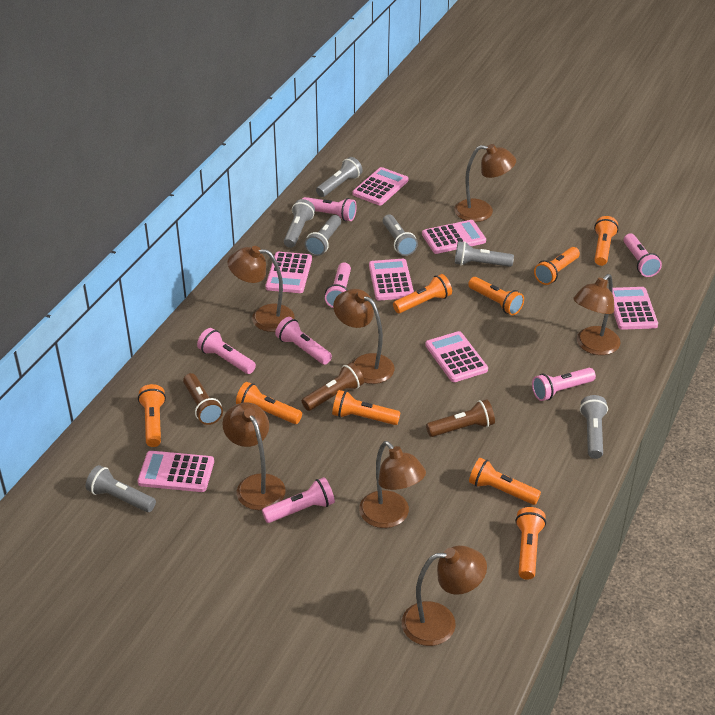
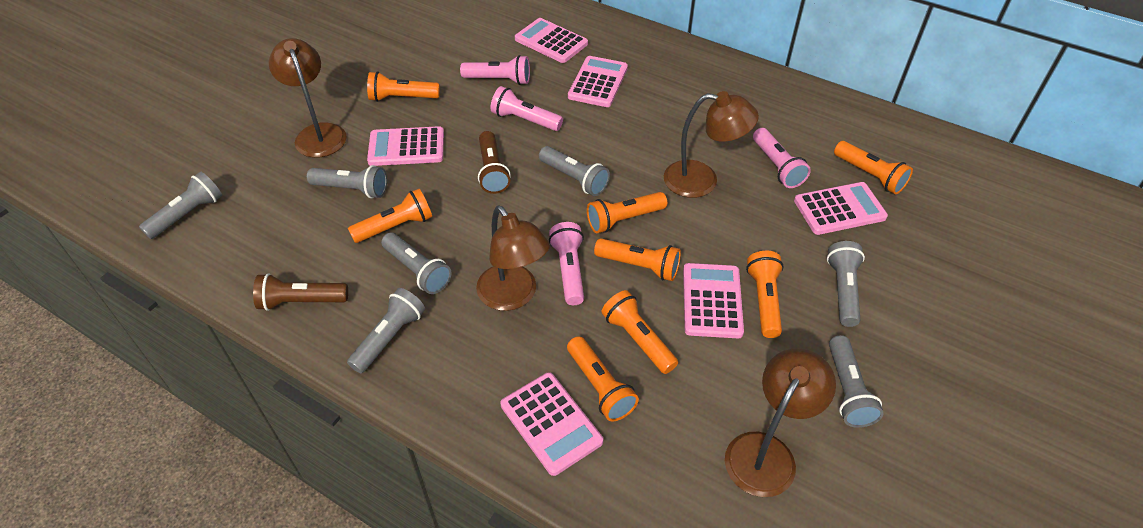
brown flashlight: [183,373,223,425] [302,363,364,411] [426,399,495,437] = 3 -> [253,273,348,311] [478,131,511,194] = 2
brown lamp: [222,403,286,510] [228,246,295,332] [333,289,395,384] [359,441,426,528] [402,545,487,646] [454,144,516,222] [573,274,621,355] = 7 -> [269,38,347,158] [476,206,550,311] [664,91,759,198] [725,348,836,497] = 4
orange flashlight: [138,384,166,447] [236,382,302,424] [332,390,400,425] [393,274,452,313] [468,277,524,315] [469,458,541,505] [515,507,546,580] [534,247,580,285] [594,216,618,266] = 9 -> [348,189,432,243] [367,71,440,102] [567,336,639,422] [587,192,667,233] [594,238,681,281] [602,290,678,374] [746,251,784,338] [834,141,913,194] = 8
pink calculator: [138,451,214,492] [266,252,312,293] [353,167,408,205] [369,259,414,301] [422,220,486,254] [425,331,488,382] [612,287,658,330] = 7 -> [367,126,444,166] [500,372,603,476] [515,18,588,63] [568,56,628,107] [683,263,744,338] [794,182,888,235] = 6
pink flashlight: [197,328,256,374] [262,477,335,523] [275,317,332,365] [302,197,357,221] [325,262,351,308] [532,368,596,401] [624,234,662,277] = 7 -> [460,55,530,85] [490,86,563,131] [549,222,584,305] [753,128,811,188] = 4

